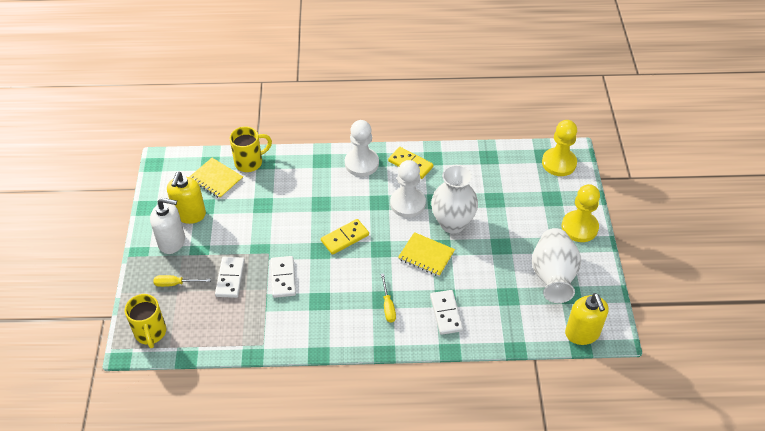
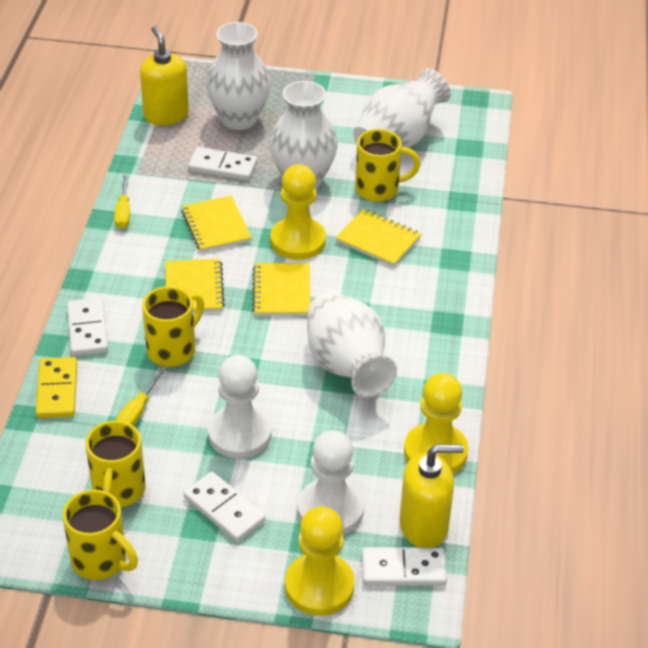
white domino: [215,257,245,298] [271,256,296,298] [430,290,463,335] = 3 -> [67,298,108,356] [184,471,266,542] [188,147,257,180] [362,547,447,586] = 4
white soap dispenser: [150,198,185,254] = 1 -> none = 0
white vase: [431,165,478,233] [532,228,581,303] = 2 -> [206,22,271,130] [270,81,338,189] [307,292,397,397] [353,68,451,148] = 4
yellow domino: [321,219,369,255] [388,147,433,179] = 2 -> [36,357,77,418] = 1
yellow mug: [125,294,166,348] [230,126,272,172] = 2 -> [63,490,138,580] [85,420,146,507] [142,286,204,367] [355,129,421,202] = 4
yellow notebook: [189,158,243,199] [398,232,455,277] = 2 -> [165,259,225,312] [181,196,252,252] [252,263,311,316] [335,209,421,267] = 4
yellow pawn: [542,120,577,176] [562,184,600,242] = 2 -> [270,164,326,260] [285,506,354,616] [404,373,468,474] = 3

